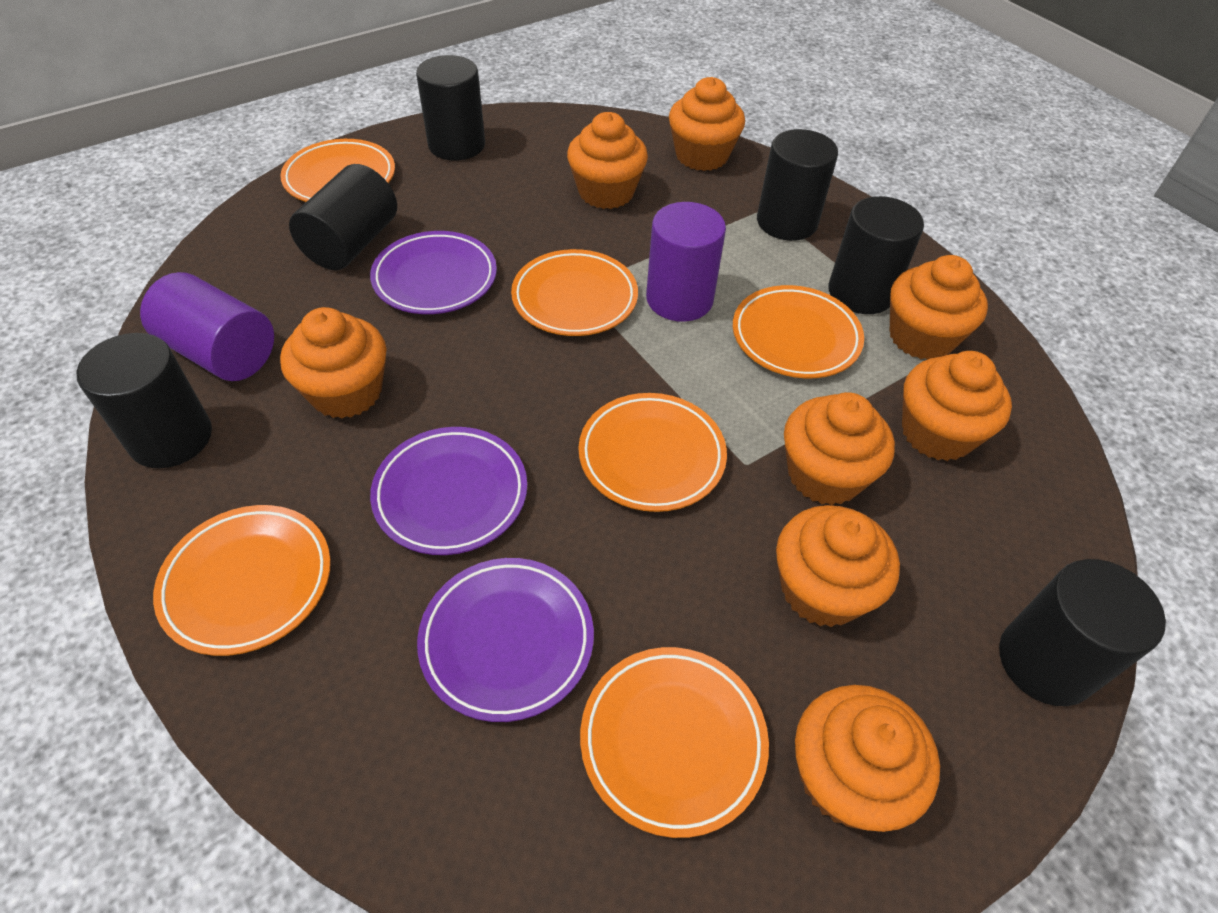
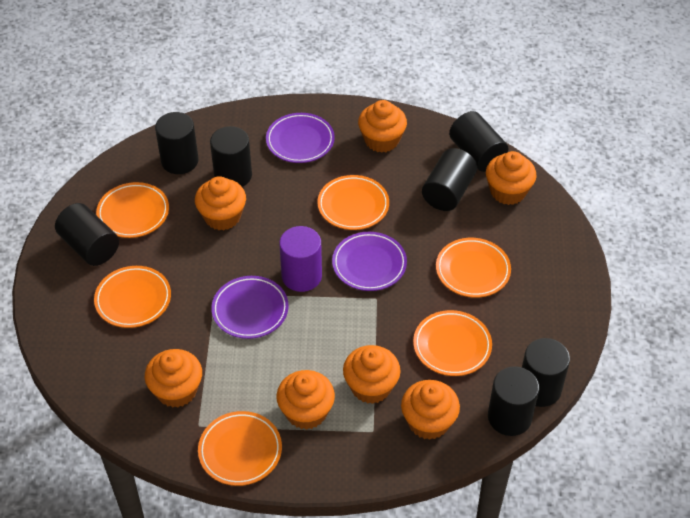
black cylinder: [77,333,212,468] [289,164,397,270] [416,55,485,160] [757,129,838,241] [828,196,924,314] [999,559,1166,706] = 6 -> [55,203,119,266] [155,112,199,174] [210,126,252,187] [422,148,477,211] [449,111,508,172] [488,366,539,436] [522,338,570,407] = 7
orange cupcake: [280,307,386,419] [567,112,648,209] [669,77,745,171] [776,505,900,627] [784,392,895,505] [795,685,940,832] [890,255,988,359] [902,351,1012,461] = 8 -> [145,349,202,408] [195,176,246,230] [277,370,335,430] [343,345,401,404] [358,100,407,153] [401,380,460,440] [486,151,537,205] = 7
purple cylinder: [140,272,274,381] [646,202,726,322] = 2 -> [279,226,322,292] = 1

